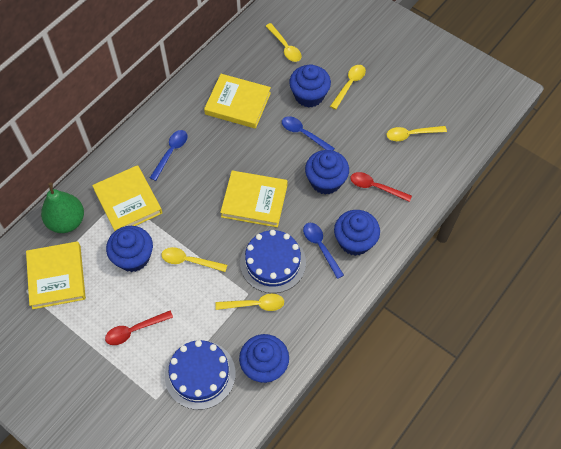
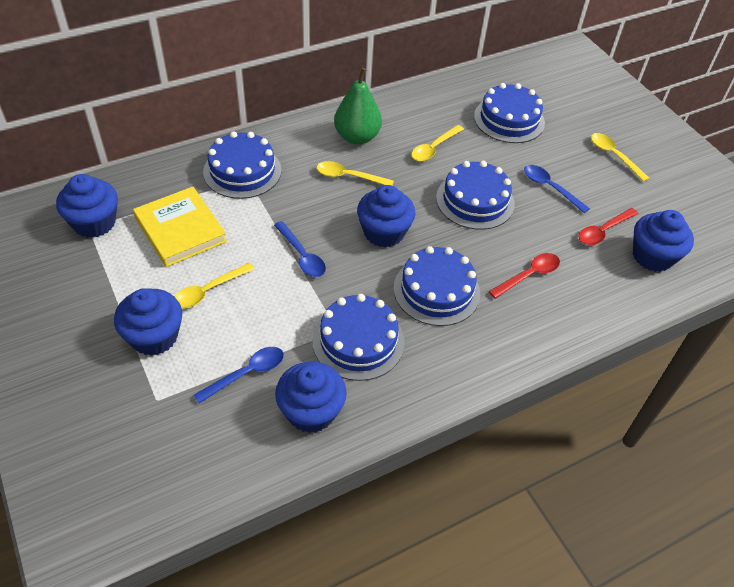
blue cake: [165,340,236,410] [240,230,306,293] = 2 -> [203,131,282,199] [312,294,405,381] [394,246,480,326] [436,161,515,230] [474,83,545,143] = 5
yellow book: [26,241,86,309] [92,165,162,231] [204,74,271,129] [220,171,288,227] = 4 -> [133,187,227,267] = 1
yellow spoon: [161,247,227,272] [215,294,284,311] [266,23,302,62] [330,65,366,110] [387,126,447,141] = 5 -> [174,263,254,308] [316,161,394,185] [411,125,464,162] [591,133,649,182] = 4

